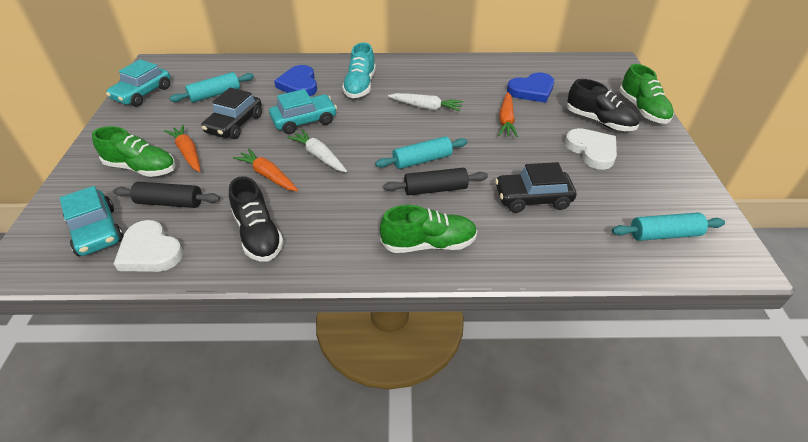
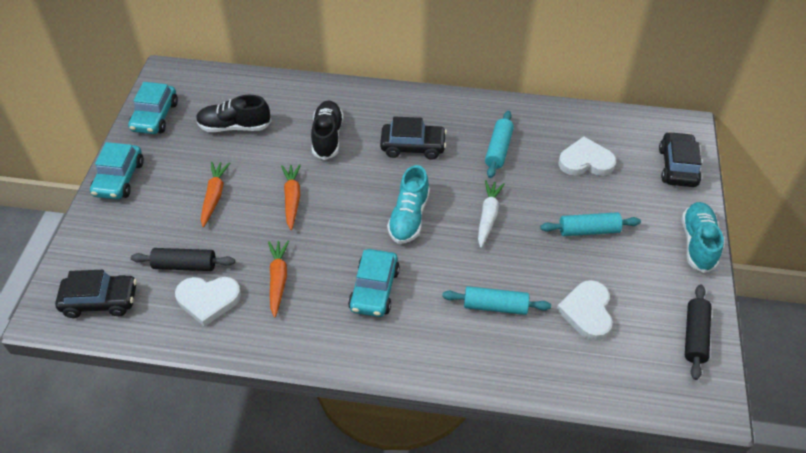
black car: [202,88,262,139] [495,162,576,213] = 2 -> [55,270,137,318] [380,116,447,160] [659,132,702,187] = 3
blue heart: [274,65,317,96] [507,72,554,103] = 2 -> none = 0
green shoe: [92,126,175,177] [380,205,477,253] [619,64,674,124] = 3 -> none = 0
turquoise shoe: [342,42,376,98] = 1 -> [387,165,430,244] [682,202,724,273] = 2
white carrot: [287,129,347,172] [388,93,463,112] = 2 -> [478,180,505,248] = 1
white heart: [114,220,183,272] [565,128,617,170] = 2 -> [175,277,241,327] [556,280,613,341] [558,137,616,176] = 3

